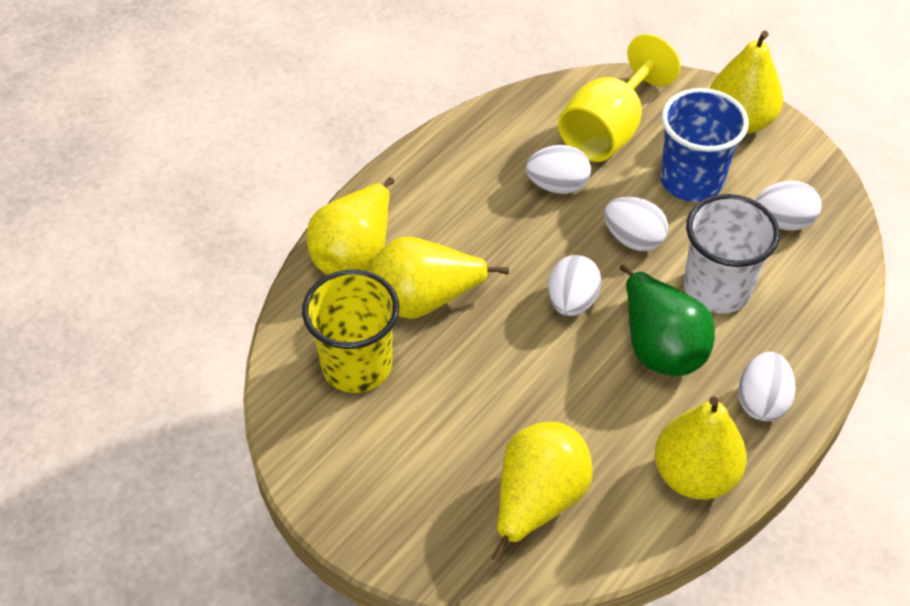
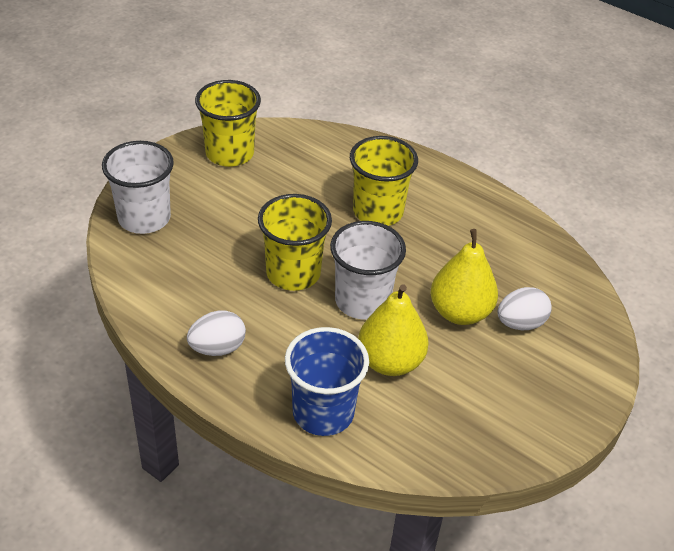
green pear: [620,264,715,376] = 1 -> none = 0
white cup: [684,194,780,314] = 1 -> [102,141,174,234] [330,221,406,319] = 2
white egg: [526,145,591,194] [548,255,601,316] [604,197,668,251] [738,352,796,421] [755,181,822,231] = 5 -> [187,311,246,356] [498,287,552,330] = 2
yellow cup: [302,269,399,393] = 1 -> [195,80,261,167] [258,194,332,291] [350,136,418,226] = 3
yellow goblet: [558,34,681,162] = 1 -> none = 0
yellow pear: [307,177,394,275] [371,236,509,319] [491,422,593,562] [655,396,747,500] [710,31,783,134] = 5 -> [358,284,429,376] [430,229,498,325] = 2

